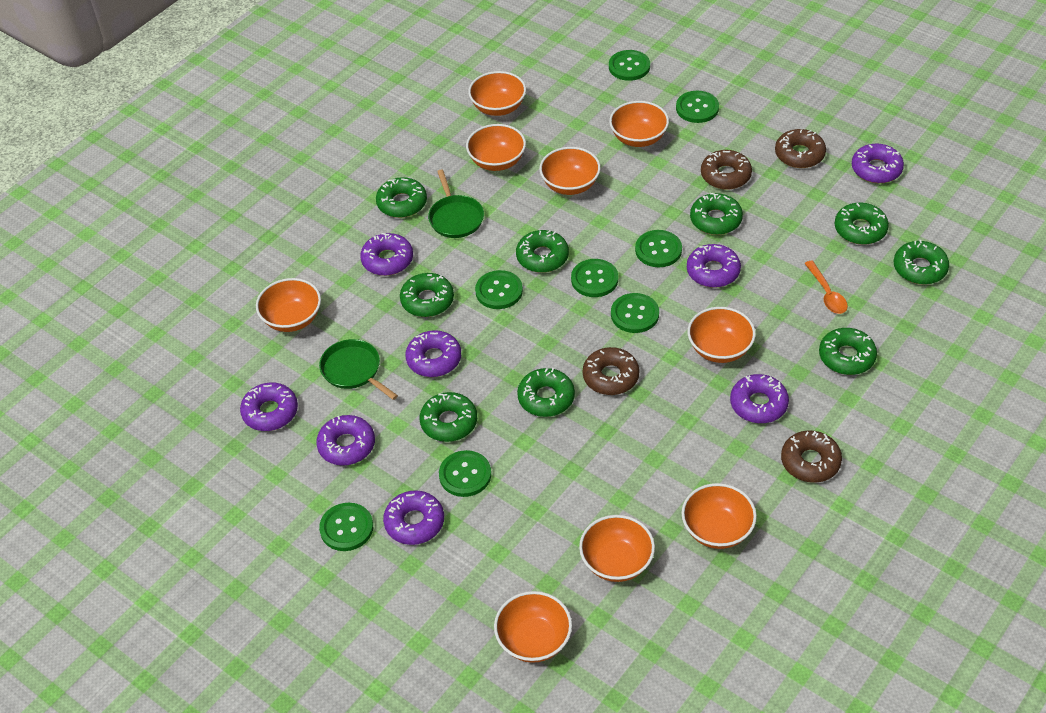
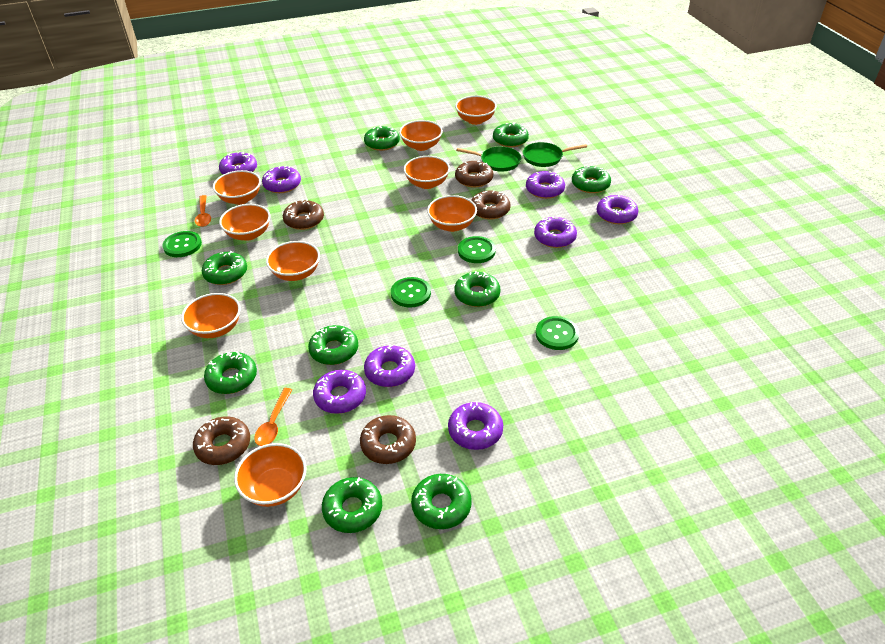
brown donut: [583,347,640,395] [701,150,752,190] [775,129,826,168] [781,430,842,483] = 4 -> [193,416,250,465] [283,199,324,230] [360,415,416,464] [455,161,493,188] [471,191,511,220] = 5
green button: [319,503,373,551] [439,450,491,497] [475,270,523,309] [571,259,618,297] [609,50,650,81] [611,293,659,333] [635,230,682,267] [676,91,719,123] = 8 -> [163,231,202,257] [391,277,431,307] [458,236,496,263] [536,316,579,350] = 4
orange spoon: [804,261,848,314] = 1 -> [195,195,211,227] [254,388,292,446] = 2

